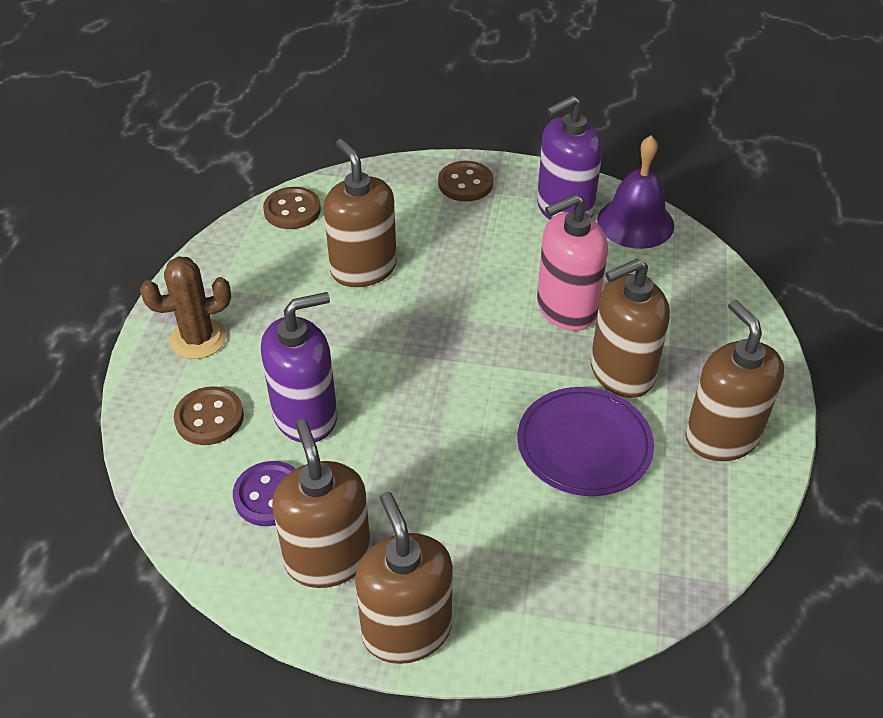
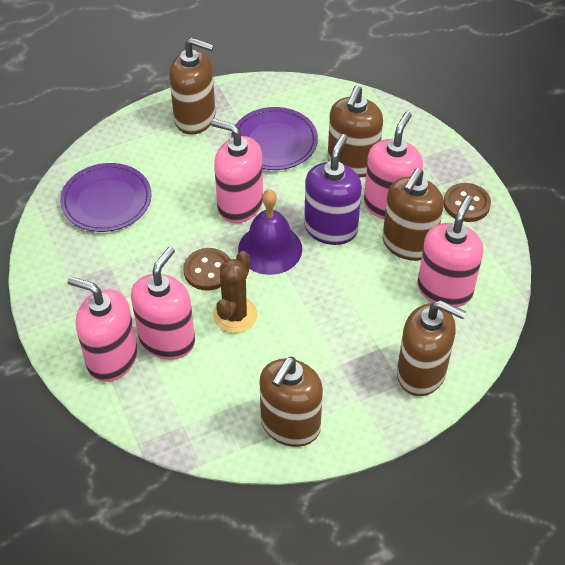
brown button: [174,386,244,445] [263,187,321,229] [438,161,493,202] = 3 -> [183,248,230,291] [444,183,491,222] = 2
pink soap dispenser: [537,194,608,331] = 1 -> [68,276,138,382] [131,247,195,360] [211,119,263,223] [364,112,423,220] [417,195,484,307] = 5
purple button: [233,461,296,526] = 1 -> none = 0
purple plate: [517,387,654,496] = 1 -> [60,163,152,232] [231,107,318,170] = 2
purple soap dispenser: [261,292,337,442] [537,95,603,220] = 2 -> [304,134,362,245] = 1

